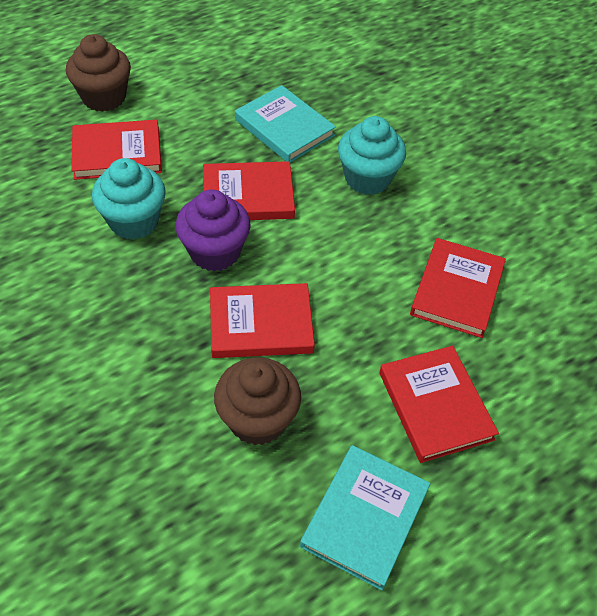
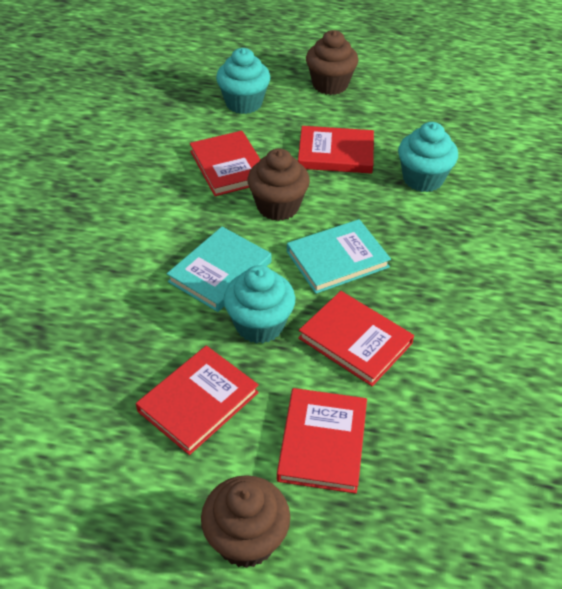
brown cupcake: [66,34,131,112] [214,357,301,445] = 2 -> [201,475,290,568] [247,148,310,221] [306,30,358,95] = 3
purple cupcake: [176,189,251,271] = 1 -> none = 0
turquoise cupcake: [92,158,166,240] [338,116,406,195] = 2 -> [216,48,270,114] [223,265,295,344] [398,122,458,192] = 3

